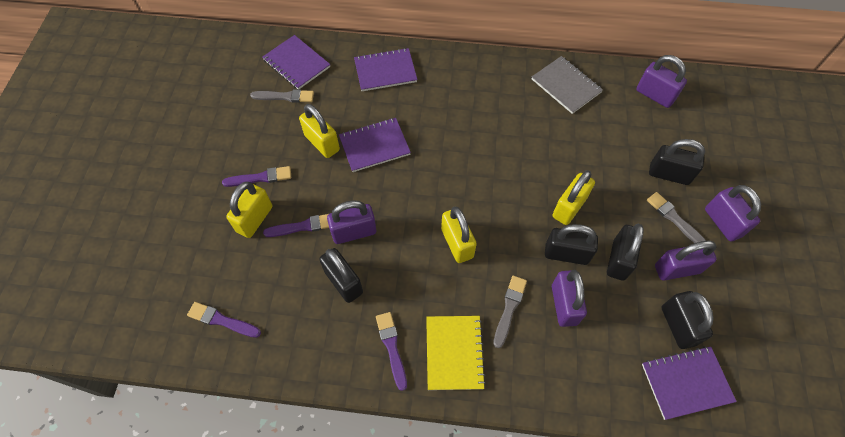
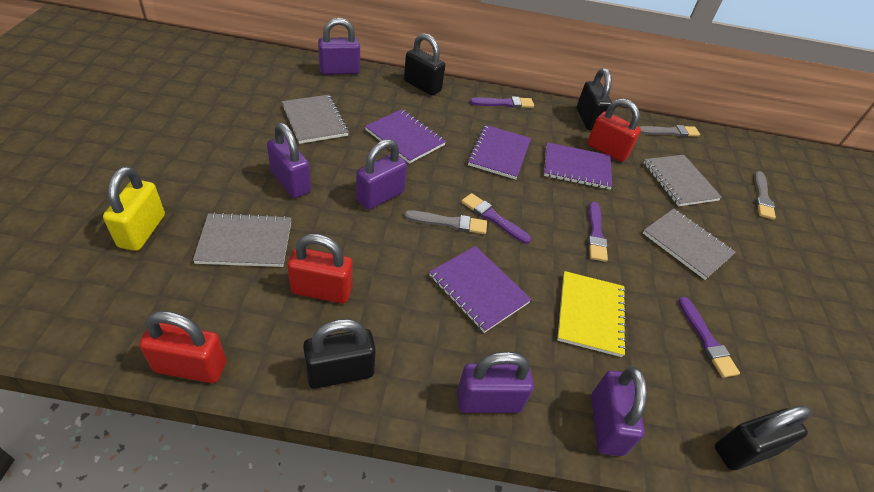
black padlock: [319,248,363,303] [545,224,598,265] [607,224,644,281] [649,139,705,185] [661,291,714,349] = 5 -> [303,319,376,389] [404,33,445,96] [577,68,612,130] [715,405,812,470] = 4
grey notebook: [532,56,603,114] = 1 -> [193,212,292,267] [282,95,349,144] [643,155,722,206] [643,208,736,280] = 4
red padlock: none = 0 -> [139,311,226,383] [287,234,353,304] [587,98,641,162] = 3
yellow padlock: [226,182,272,238] [299,104,340,158] [441,207,477,263] [553,170,595,225] = 4 -> [103,166,165,251] = 1

